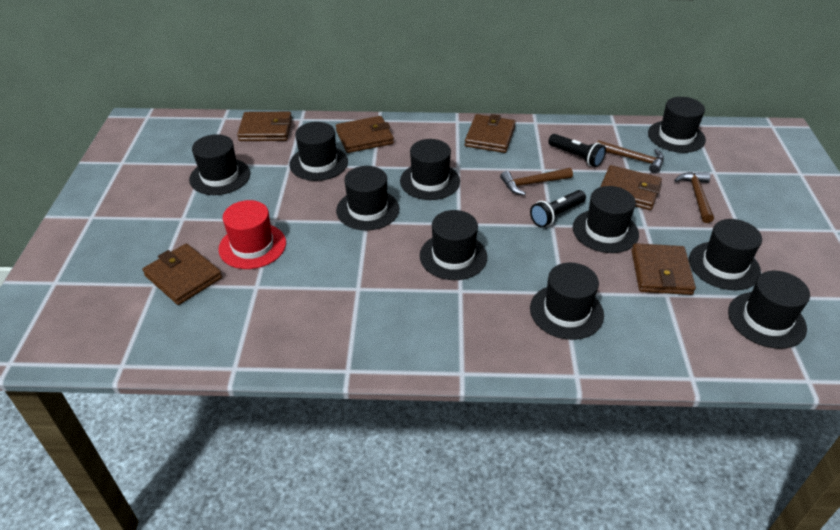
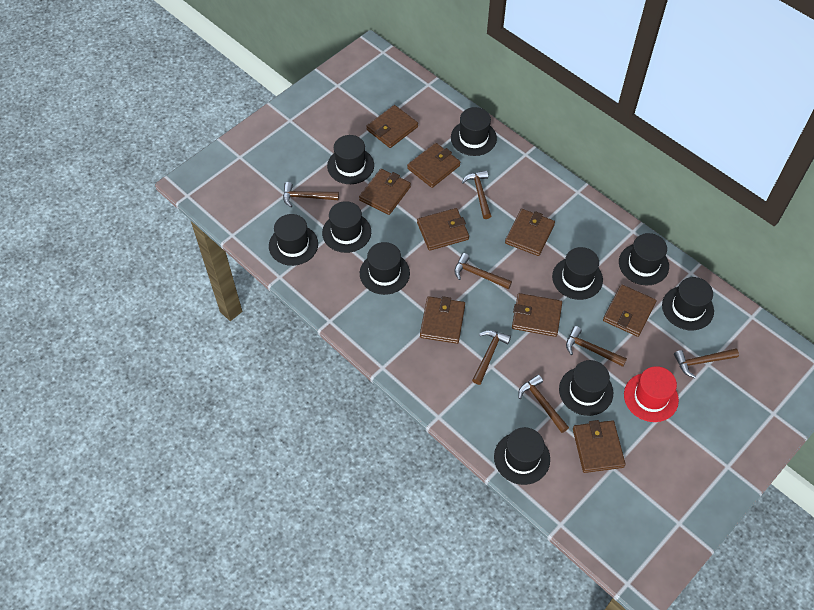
black flashlight: [530,190,586,227] [548,134,606,167] = 2 -> none = 0
brown hammer: [500,168,573,195] [597,140,664,174] [674,172,714,223] = 3 -> [283,182,339,207] [454,253,512,289] [462,170,491,219] [472,330,511,385] [518,375,569,433] [566,326,627,367] [674,348,739,378] = 7
brown wallet: [142,243,222,305] [237,112,292,141] [336,116,394,153] [465,114,516,153] [600,165,662,210] [632,243,696,295] = 6 -> [359,169,411,215] [366,105,418,148] [407,143,460,188] [417,208,469,251] [420,296,465,344] [505,209,555,256] [512,293,562,337] [573,420,626,473] [603,284,656,337] = 9

